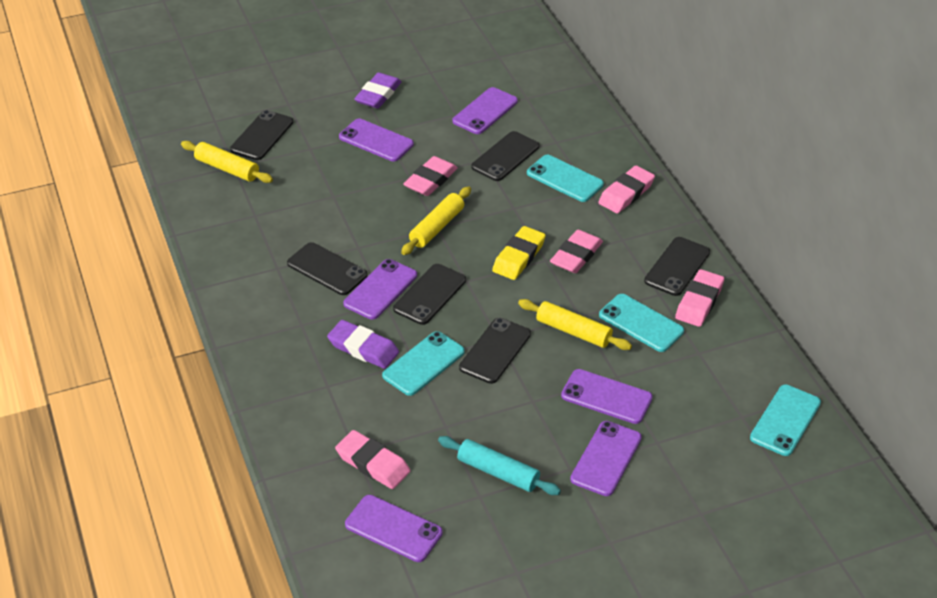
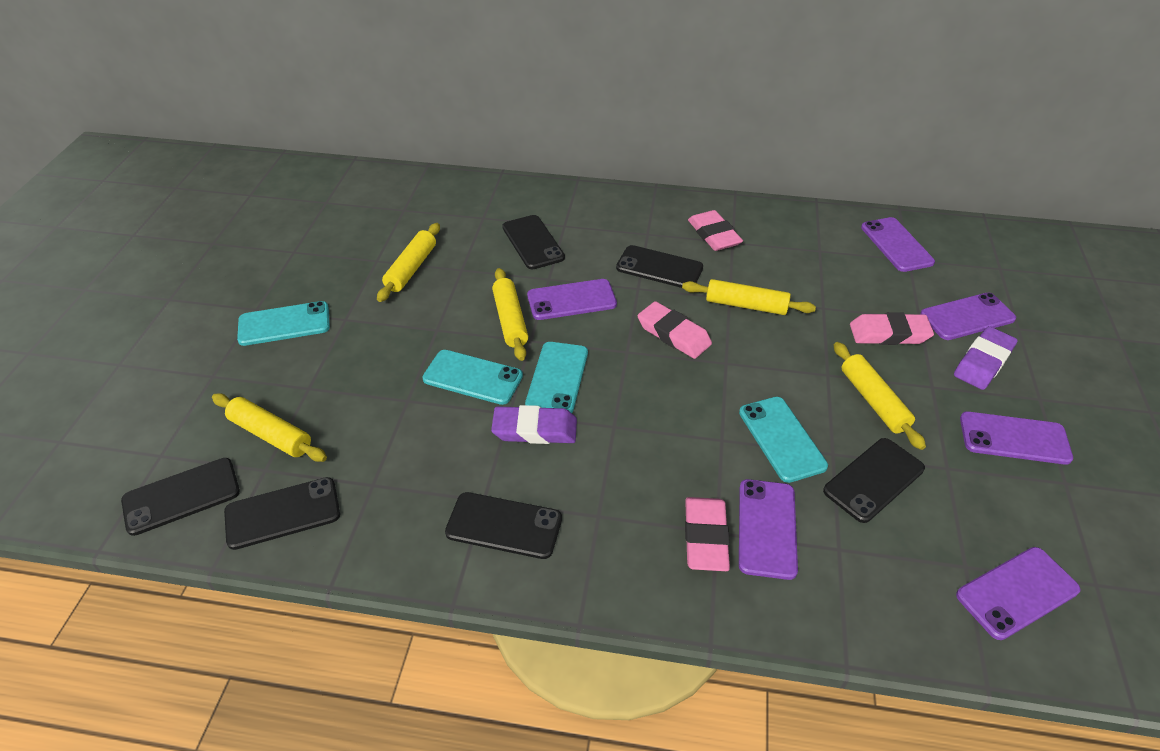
pink eraser: [335,430,410,489] [403,156,458,196] [550,230,603,273] [598,166,655,213] [675,269,724,327] = 5 -> [637,301,712,359] [685,497,730,571] [688,210,743,251] [850,312,934,345] = 4
turquoise rolling pin: [438,436,561,495] = 1 -> none = 0
yellow eraser: [492,226,546,280] = 1 -> none = 0
yellow rolling pin: [181,141,273,183] [401,186,471,255] [518,299,632,350] = 3 -> [212,393,327,462] [377,223,440,302] [492,268,528,361] [682,279,816,315] [834,342,926,450] = 5

